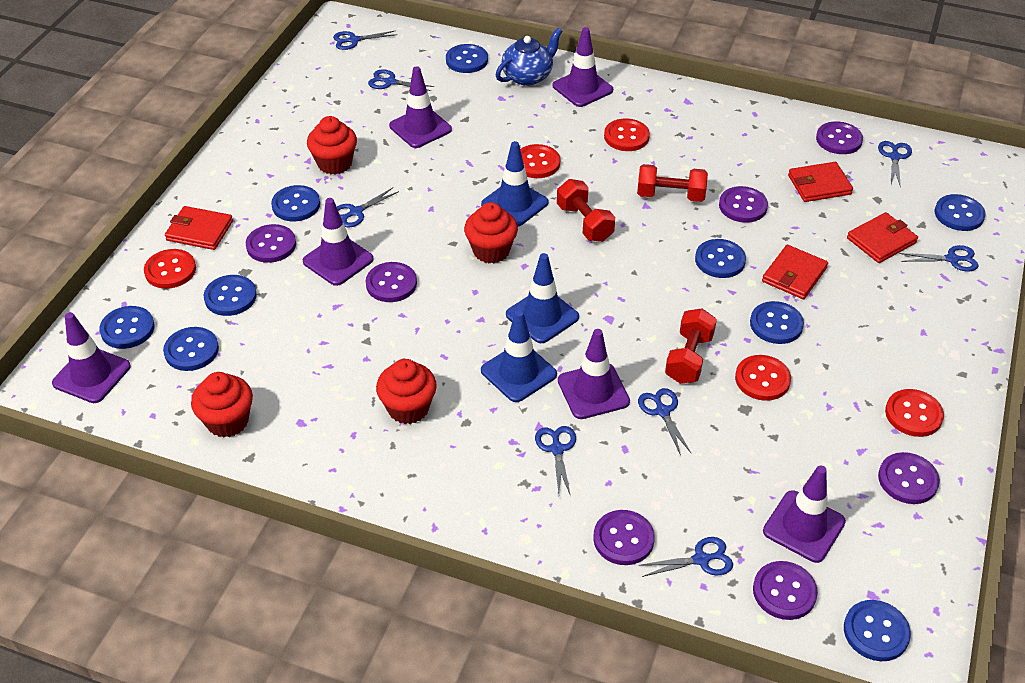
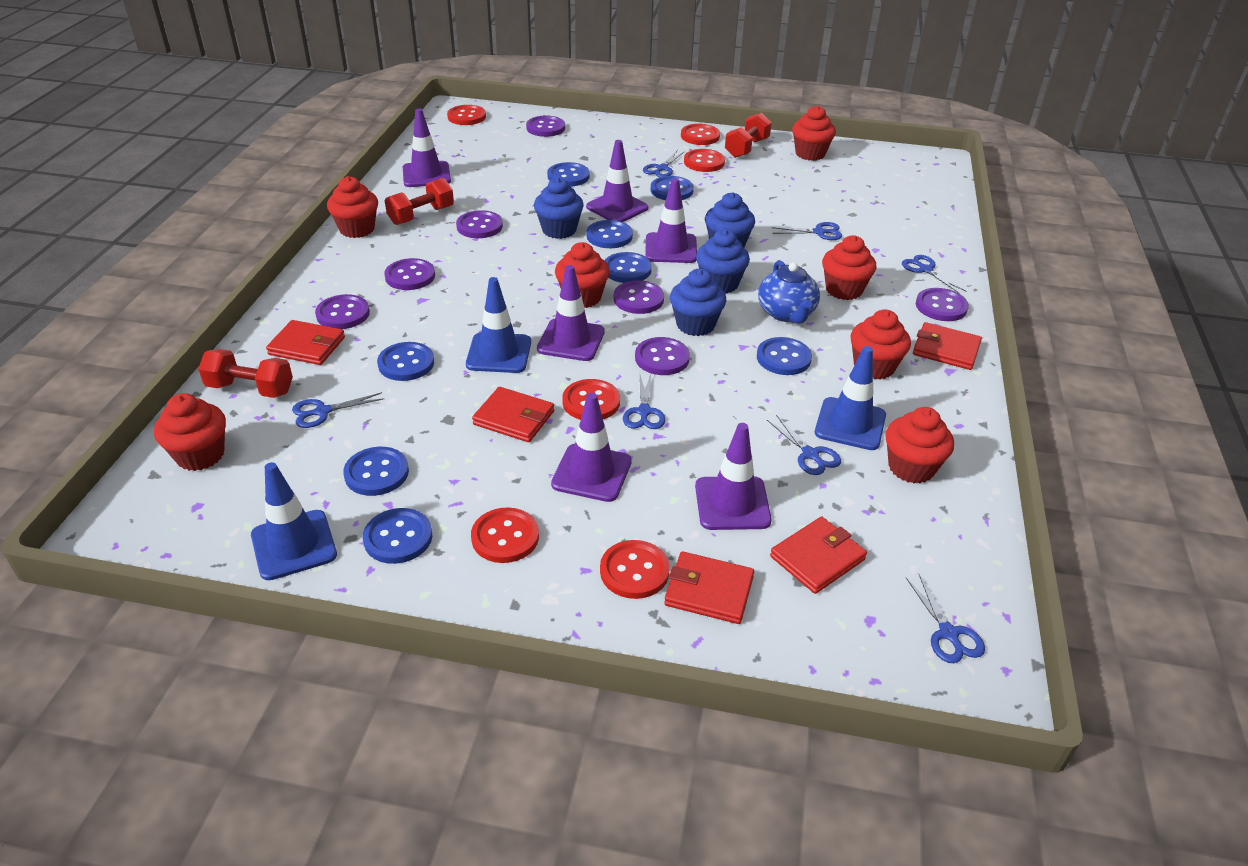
blue button: [99,306,154,349] [163,327,219,371] [204,275,257,316] [271,185,320,221] [446,44,488,73] [695,239,746,278] [750,301,804,344] [844,600,911,661] [935,194,986,231] = 9 -> [343,447,409,496] [363,508,432,564] [377,342,434,381] [547,162,590,187] [587,220,633,248] [604,252,652,283] [651,176,694,200] [757,337,812,375] = 8
blue cupcake: none = 0 -> [534,178,584,239] [670,269,726,336] [696,229,750,294] [705,192,755,248] = 4
blue scissors: [333,31,397,50] [337,188,399,227] [368,69,434,91] [535,426,576,496] [638,388,691,456] [638,537,733,577] [878,141,912,188] [900,245,979,272] = 8 -> [292,392,385,428] [623,374,666,429] [643,151,685,177] [767,415,841,475] [772,222,842,240] [902,255,967,294] [906,574,985,663] = 7
red button: [144,249,196,289] [520,144,560,178] [604,119,650,151] [735,355,791,401] [885,389,944,437] = 5 -> [447,105,486,125] [471,507,539,563] [562,379,620,420] [600,540,670,599] [681,124,720,145] [684,149,725,172] = 6
red cupcake: [191,372,253,438] [307,116,357,174] [376,359,437,424] [464,202,518,263] = 4 -> [154,393,226,471] [327,176,378,238] [555,242,610,308] [792,106,836,161] [822,236,876,300] [851,309,911,379] [885,407,954,483] = 7
red wallet: [165,206,233,250] [762,245,828,299] [788,162,853,202] [847,212,918,263] = 4 -> [266,320,345,365] [472,387,554,442] [664,552,754,624] [770,517,867,594] [913,322,982,370] = 5

